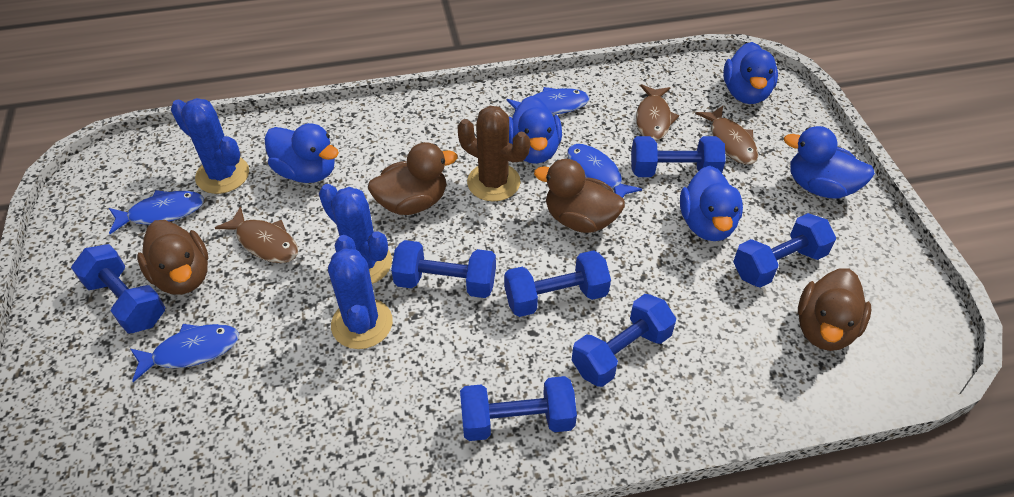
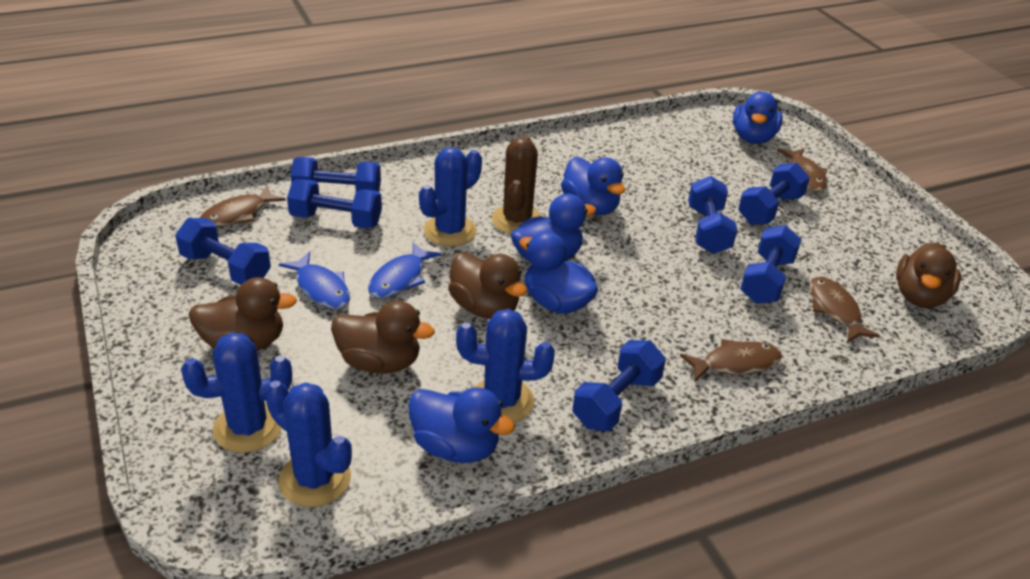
blue cactus: [171,98,249,194] [319,184,392,284] [328,235,393,349] = 3 -> [181,333,292,453] [265,380,352,507] [419,147,482,246] [456,309,555,423] = 4
blue fish: [109,190,204,234] [130,324,239,382] [507,87,589,115] [567,144,642,198] = 4 -> [279,252,350,309] [368,242,441,299] = 2
brown fish: [215,206,298,263] [636,84,679,141] [696,106,758,165] = 3 -> [200,185,286,228] [680,339,782,382] [777,148,827,192] [810,276,880,342] = 4

